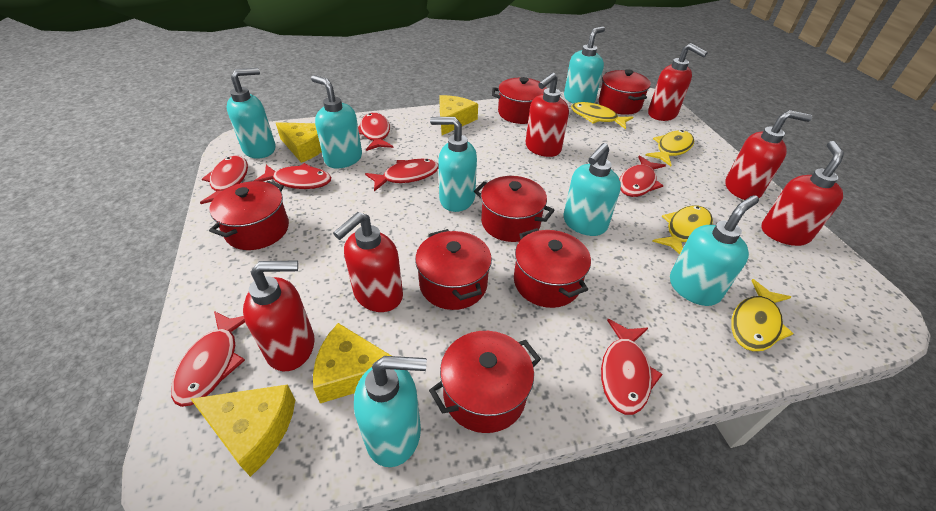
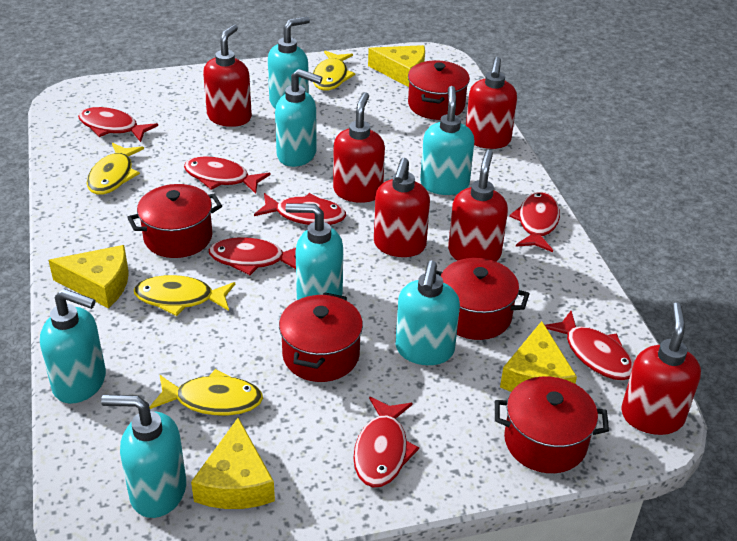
red pot: [209,181,289,250] [415,229,492,310] [429,331,541,433] [474,176,555,242] [492,77,547,124] [514,228,591,308] [599,69,651,115] = 7 -> [127,184,222,258] [279,292,363,382] [408,60,470,120] [436,258,529,340] [495,376,609,473] = 5

